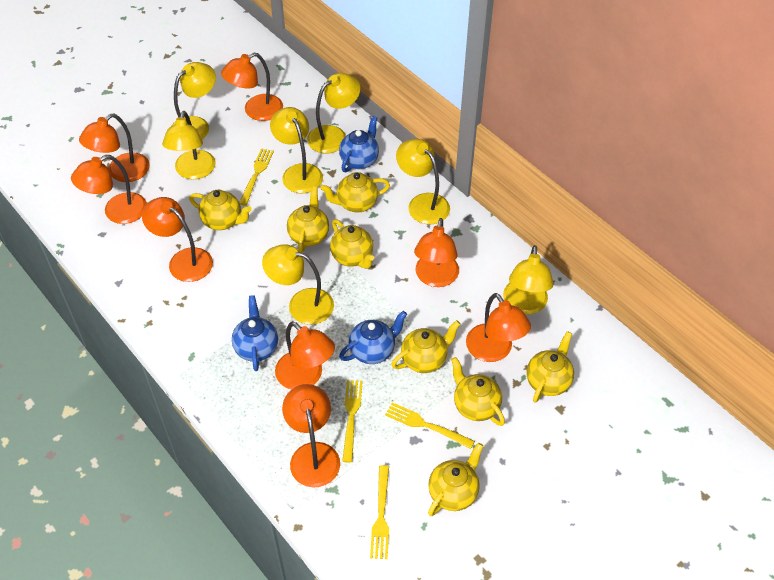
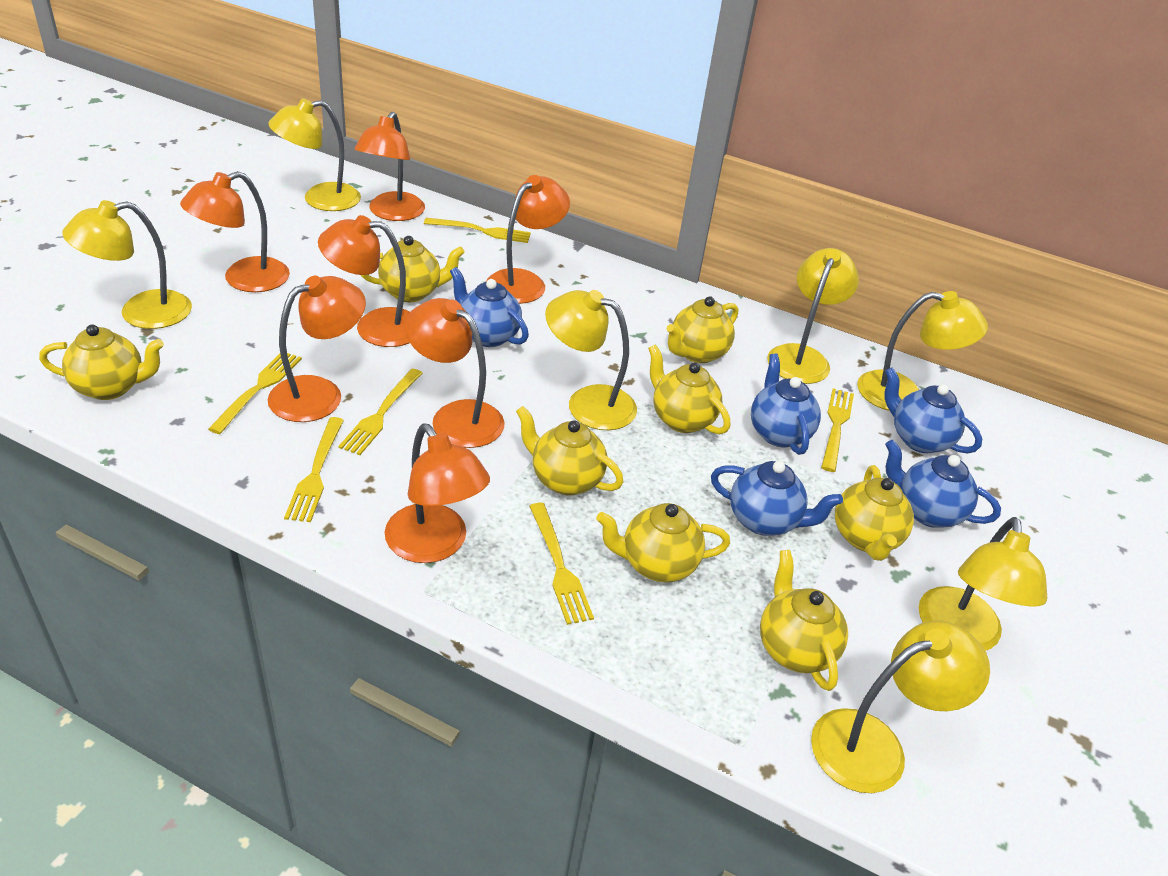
blue teapot: [232,295,278,371] [339,116,379,172] [339,311,407,364] = 3 -> [450,267,529,347] [711,461,843,536] [751,354,821,455] [884,367,982,454] [885,440,1001,528] = 5
orange lamp: [71,155,147,224] [79,114,150,182] [142,197,213,282] [221,53,283,121] [275,321,335,390] [282,384,340,487] [414,218,459,287] [466,293,531,362] = 8 -> [180,171,290,292] [268,276,366,422] [318,215,410,347] [354,112,425,221] [385,423,490,563] [405,298,504,448] [486,175,570,304] = 7
yellow fork: [239,148,274,206] [342,380,363,463] [370,465,389,559] [385,402,475,449] = 4 -> [208,353,302,434] [284,417,344,522] [338,369,423,455] [424,218,531,243] [529,503,594,625] [821,388,854,472] = 6

